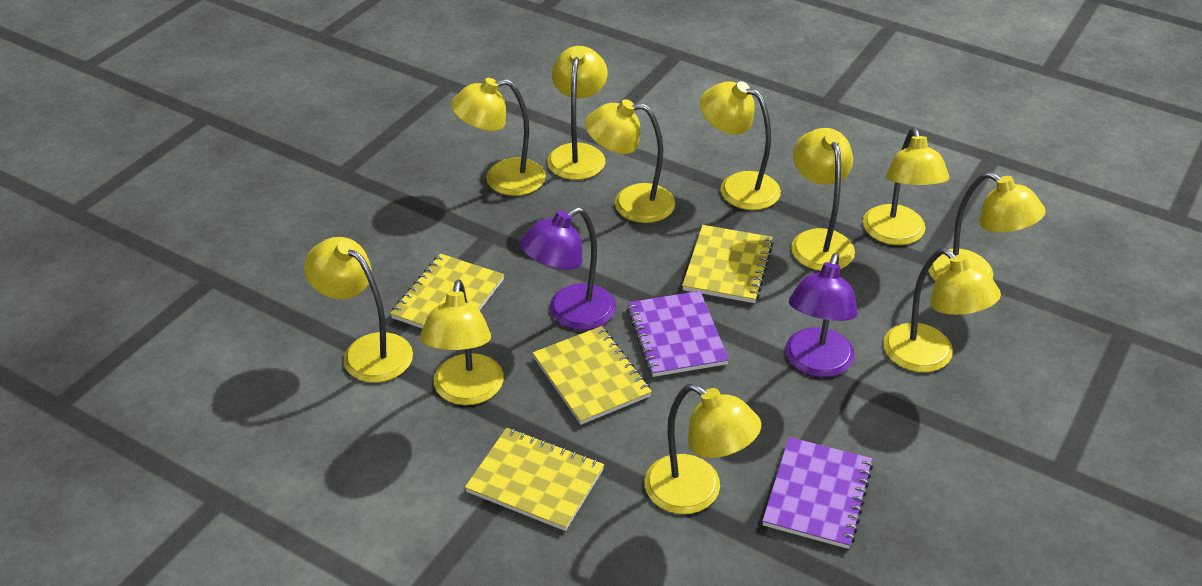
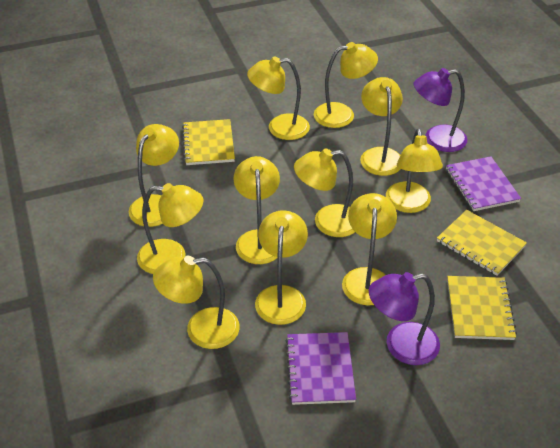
yellow notebook: [390,254,504,329] [465,428,604,531] [533,326,652,425] [682,225,774,303] = 4 -> [182,119,235,165] [437,210,527,276] [447,276,517,340] = 3

